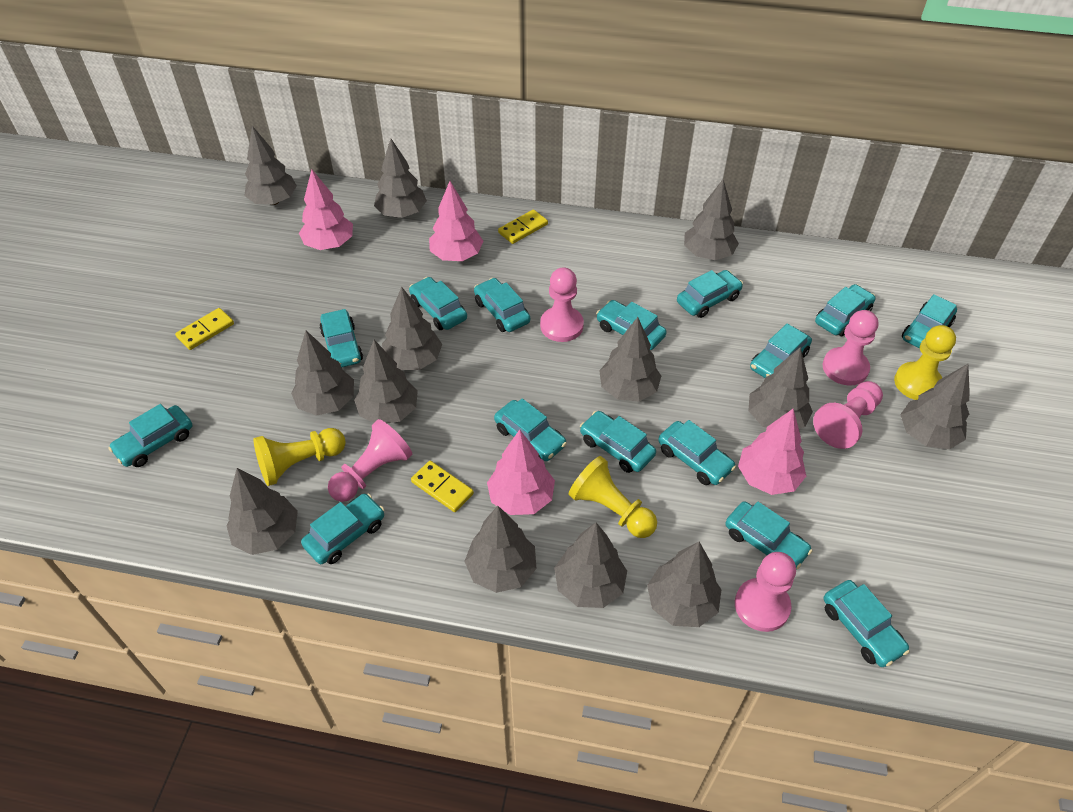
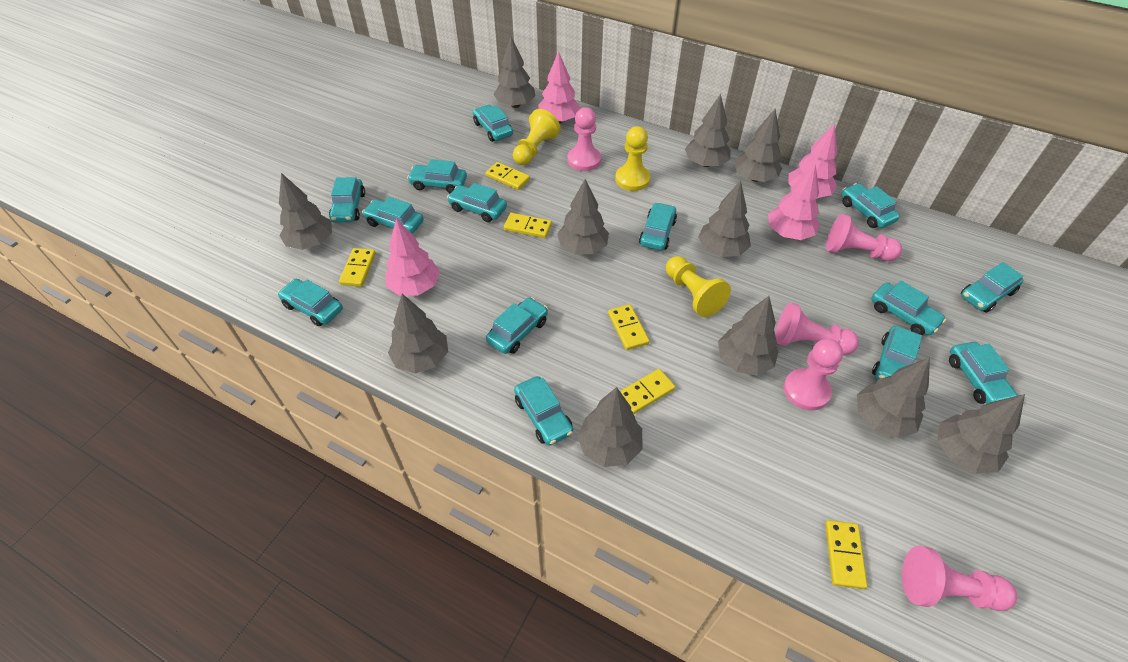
grey tree: [226,468,298,555] [245,126,297,205] [291,331,354,416] [354,340,418,423] [374,139,427,218] [382,287,442,370] [464,506,537,593] [554,522,627,608] [599,317,661,402] [647,542,721,627] [684,180,739,260] [749,347,813,429] [900,364,970,449] = 13 -> [279,173,332,250] [388,294,448,373] [494,37,535,108] [557,179,609,254] [577,387,643,467] [685,94,731,167] [698,181,751,257] [718,296,779,376] [735,109,782,182] [857,357,930,438] [937,394,1025,474] = 11
turquoise car: [108,404,192,467] [301,493,385,564] [319,309,363,367] [409,277,467,330] [474,278,530,332] [494,398,567,461] [580,411,656,473] [596,300,666,350] [658,420,736,485] [677,270,743,318] [725,501,812,570] [750,324,812,378] [815,284,876,336] [824,580,910,667] [902,294,957,349] = 15 -> [278,279,343,326] [329,177,365,223] [362,197,424,234] [407,159,467,194] [447,183,507,222] [473,105,513,142] [486,297,548,354] [514,376,573,446] [639,202,677,250] [842,183,900,228] [871,281,946,335] [872,326,922,379] [949,342,1018,404] [961,262,1023,313] = 14
yellow domino: [175,308,234,350] [411,461,474,512] [498,209,548,244] = 3 -> [339,248,376,287] [485,162,530,190] [504,213,552,238] [608,304,650,350] [620,369,675,414] [825,520,868,589] = 6

